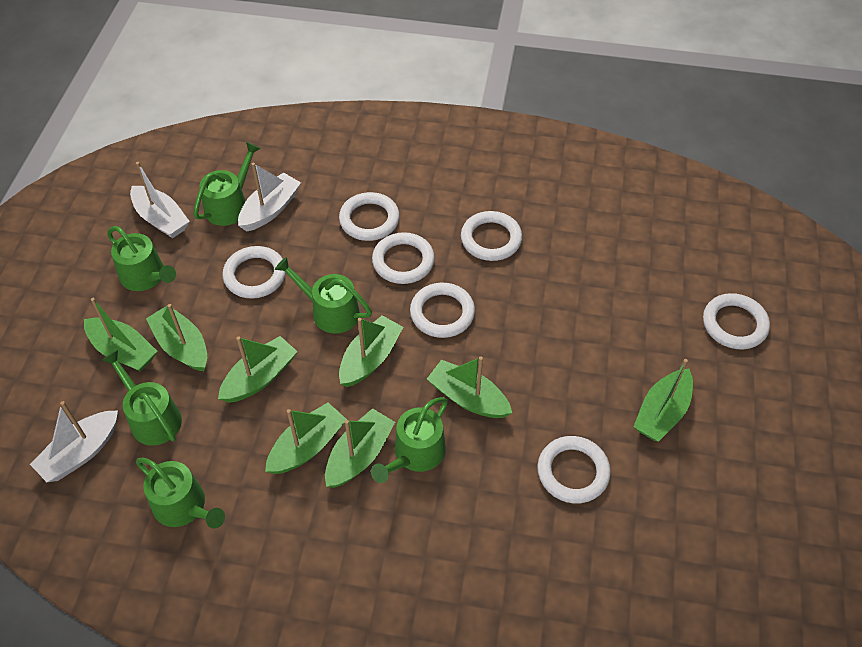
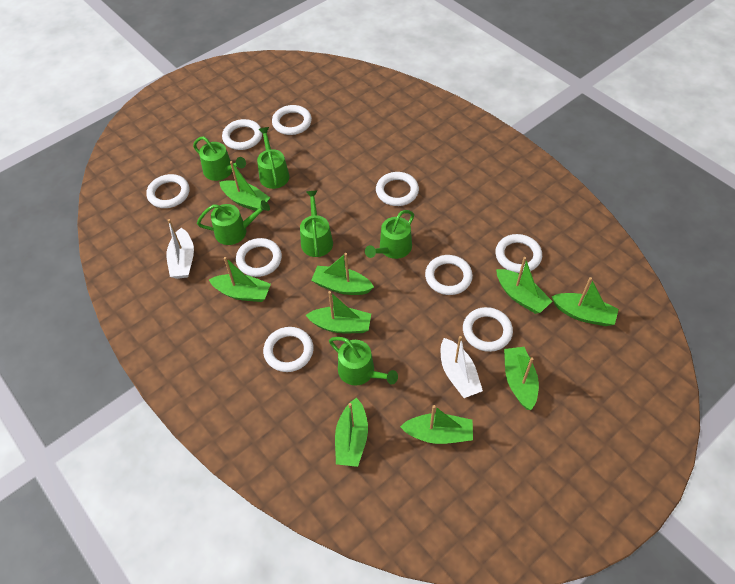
green boat: [84,298,158,372] [146,304,207,371] [218,336,298,403] [265,403,347,474] [325,408,395,488] [339,315,403,387] [427,356,512,418] [633,359,693,442] = 8 -> [209,257,271,302] [219,161,270,211] [306,291,371,333] [311,253,374,295] [335,397,368,467] [400,405,473,444] [496,257,552,314] [504,347,539,410] [551,277,619,326] = 9
white boat: [30,401,118,482] [130,162,190,238] [238,163,301,232] = 3 -> [166,219,194,279] [441,336,483,398] = 2
white ring: [223,246,286,299] [339,192,400,241] [372,232,435,284] [410,283,475,338] [461,211,522,261] [537,436,611,504] [703,293,770,349] = 7 -> [146,174,189,208] [222,119,262,150] [236,238,282,277] [263,327,314,372] [272,105,312,135] [376,172,419,206] [425,255,473,295] [463,307,513,352] [495,234,542,273] = 9

